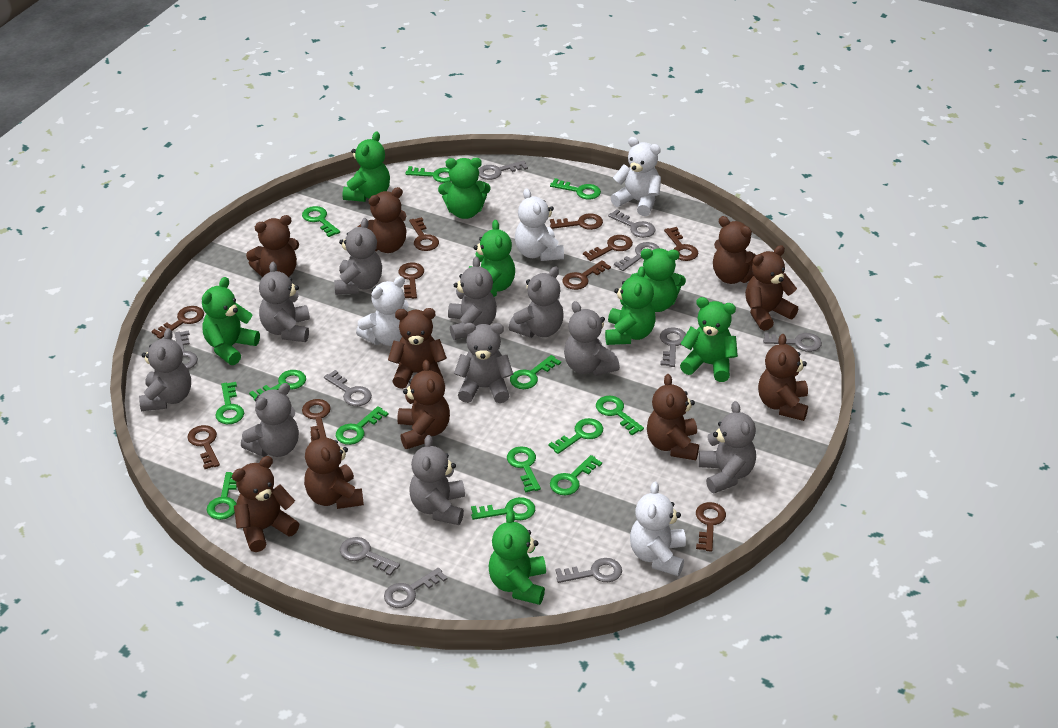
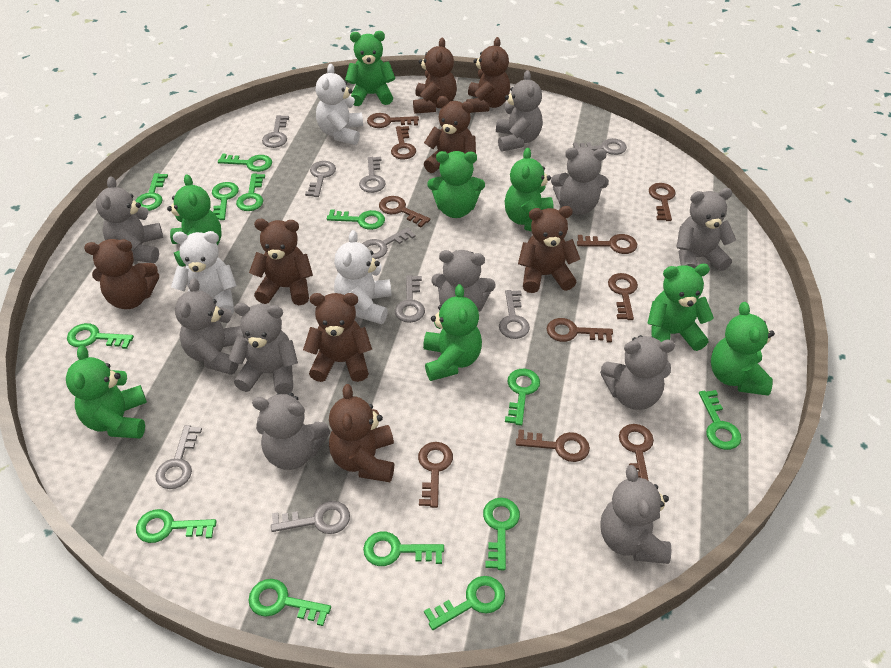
brown teddy bear: [232,456,299,552] [246,215,299,277] [304,428,364,509] [358,187,407,253] [388,308,447,389] [397,360,450,449] [647,374,699,460] [713,216,756,284] [745,245,798,331] [758,334,808,421] = 10 -> [84,239,159,309] [249,219,313,305] [303,293,372,382] [329,384,394,482] [413,38,457,114] [424,96,476,173] [466,37,510,113] [518,206,580,293] = 8
grey key: [174,330,198,369] [324,370,372,406] [340,537,400,576] [384,568,447,608] [479,161,528,180] [555,558,622,583] [608,209,656,238] [614,242,659,271] [660,327,686,367] [763,333,822,352] = 10 -> [155,425,202,489] [262,115,289,148] [271,501,350,534] [305,161,336,197] [359,157,385,193] [362,227,416,259] [395,275,425,323] [499,290,530,339] [573,138,627,155] = 9
white teddy bear: [356,276,409,346] [515,188,564,261] [611,137,661,216] [630,481,686,576] = 4 -> [171,231,237,314] [316,64,363,145] [334,230,392,324] = 3

